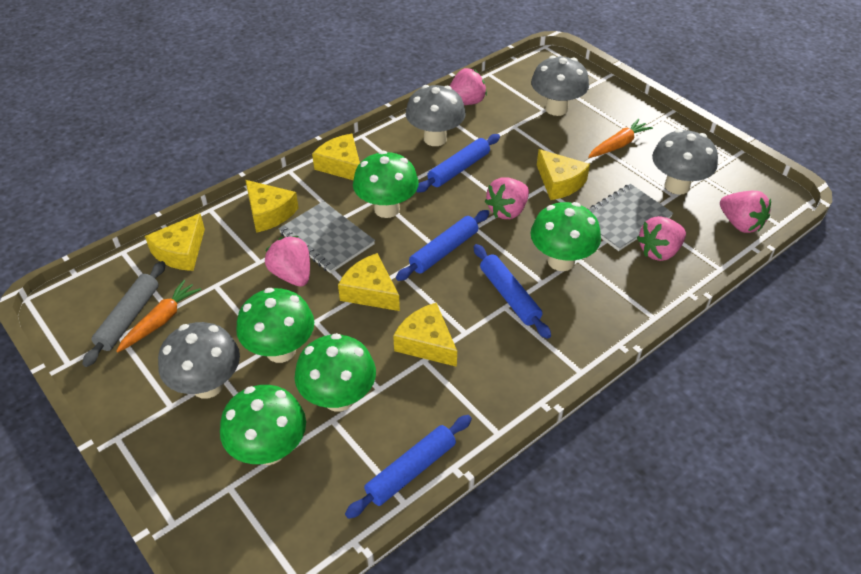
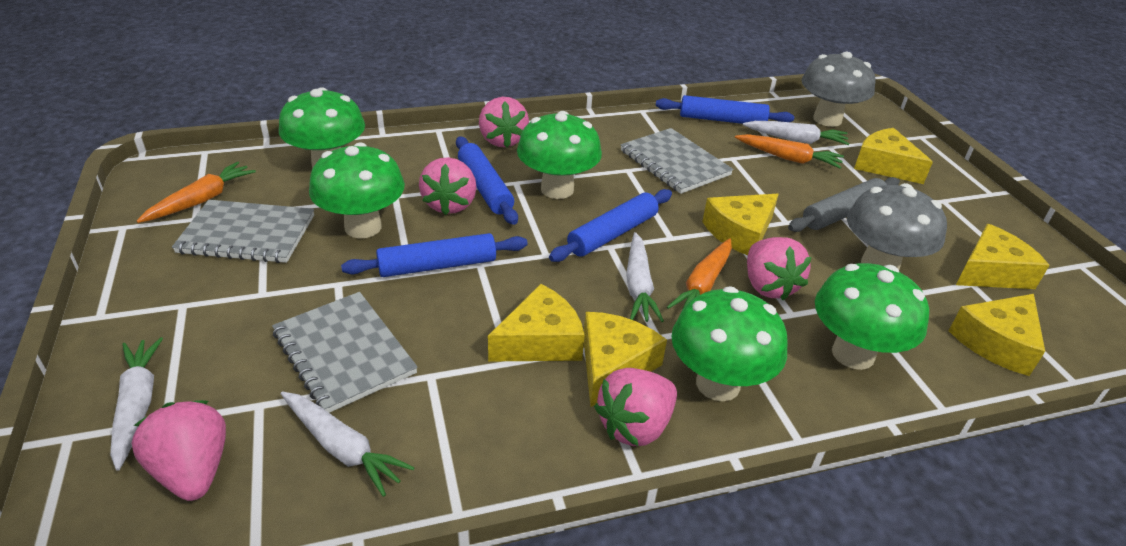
grey mushroom: [158,322,240,399] [406,85,466,146] [531,55,589,116] [652,129,718,195] = 4 -> [801,52,875,127] [847,183,947,270] = 2
grey notebook: [279,201,375,273] [588,184,673,251] = 2 -> [172,200,314,263] [272,292,418,413] [621,128,733,194] = 3
orange carrot: [116,280,201,352] [588,119,653,158] = 2 -> [136,162,256,223] [667,238,732,312] [735,134,844,169] = 3
white carrot: none = 0 -> [110,337,163,471] [281,392,415,497] [626,232,664,322] [743,121,849,145] = 4

